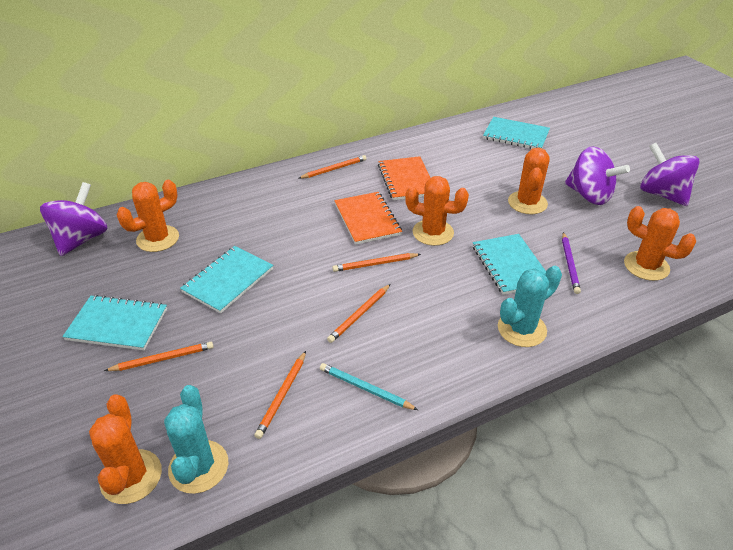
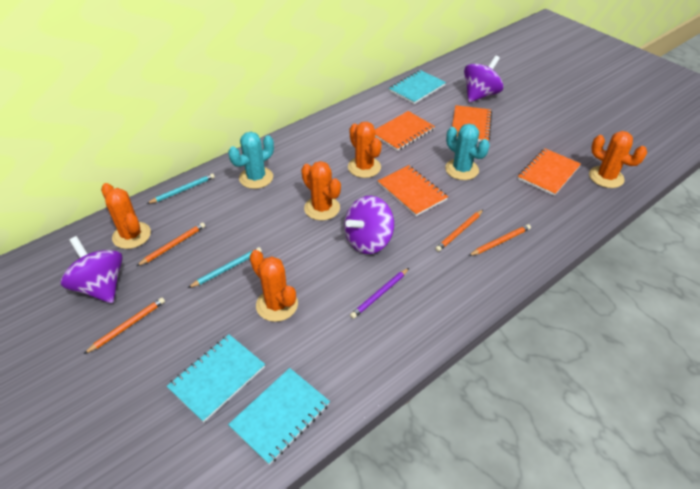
orange notebook: [334,192,402,245] [378,156,430,200] = 2 -> [375,111,435,151] [378,165,448,216] [452,105,492,142] [518,148,581,196] = 4
orange pencil: [104,342,214,371] [254,351,306,439] [298,155,367,179] [327,284,390,343] [332,253,421,272] = 5 -> [84,298,165,354] [137,222,205,266] [435,210,483,252] [469,224,531,256] = 4
turquoise notebook: [62,295,167,350] [180,246,273,313] [473,234,546,295] [483,117,550,149] = 4 -> [167,334,265,422] [228,368,330,465] [389,70,446,104] = 3
turquoise pencil: [320,363,418,410] = 1 -> [147,173,215,204] [188,247,262,288] = 2

